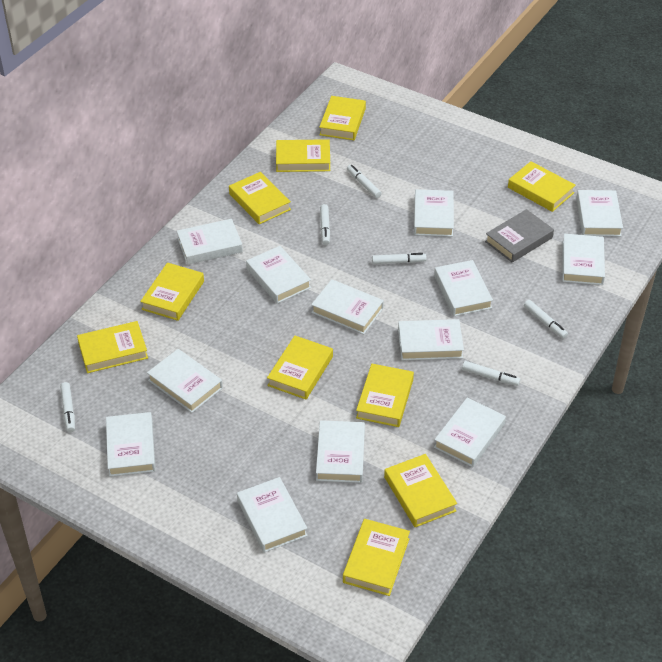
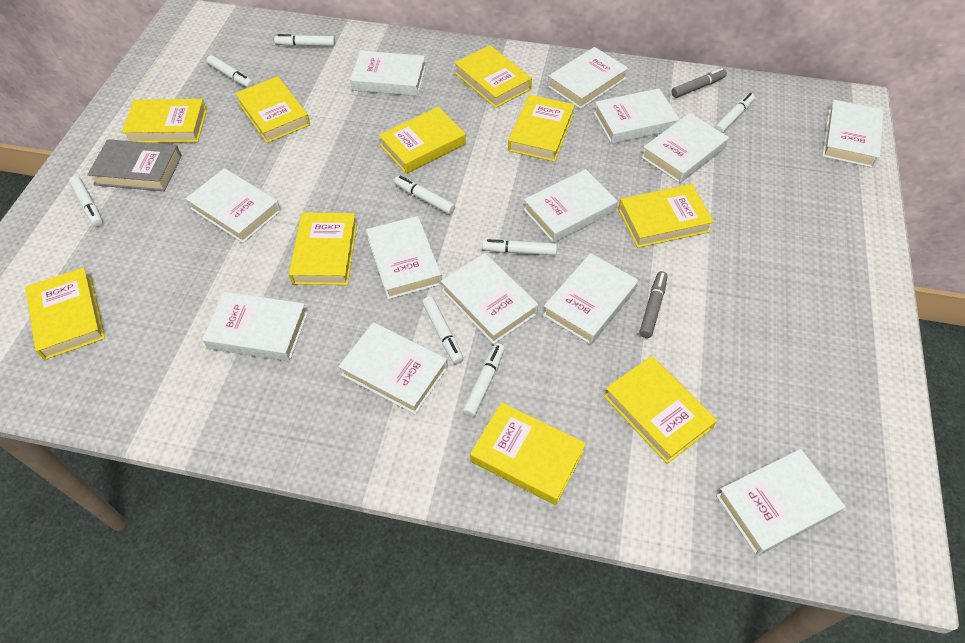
grey marker: none = 0 -> [639,271,668,338] [671,68,727,98] = 2
white marker: [60,382,75,432] [320,204,330,245] [347,165,382,198] [372,253,427,264] [462,361,520,386] [524,300,568,339] = 6 -> [69,176,103,227] [207,55,254,88] [274,34,335,46] [394,176,455,214] [422,296,464,364] [463,343,505,417] [482,239,557,255] [714,93,755,133] = 8

